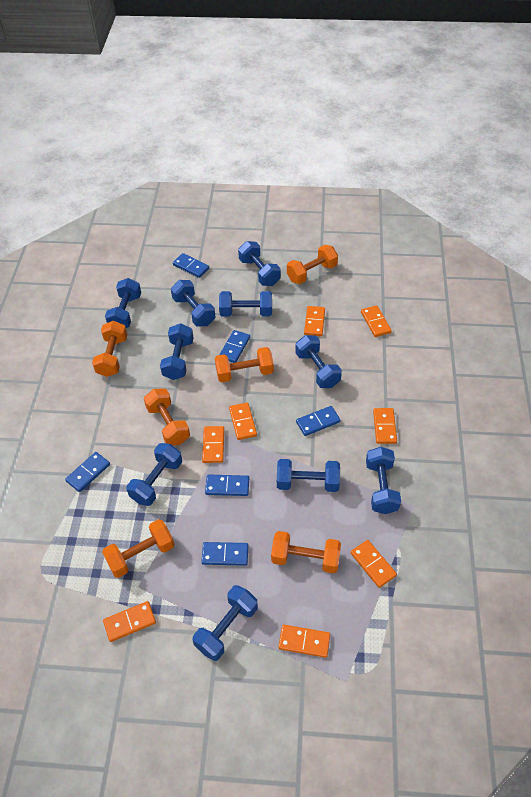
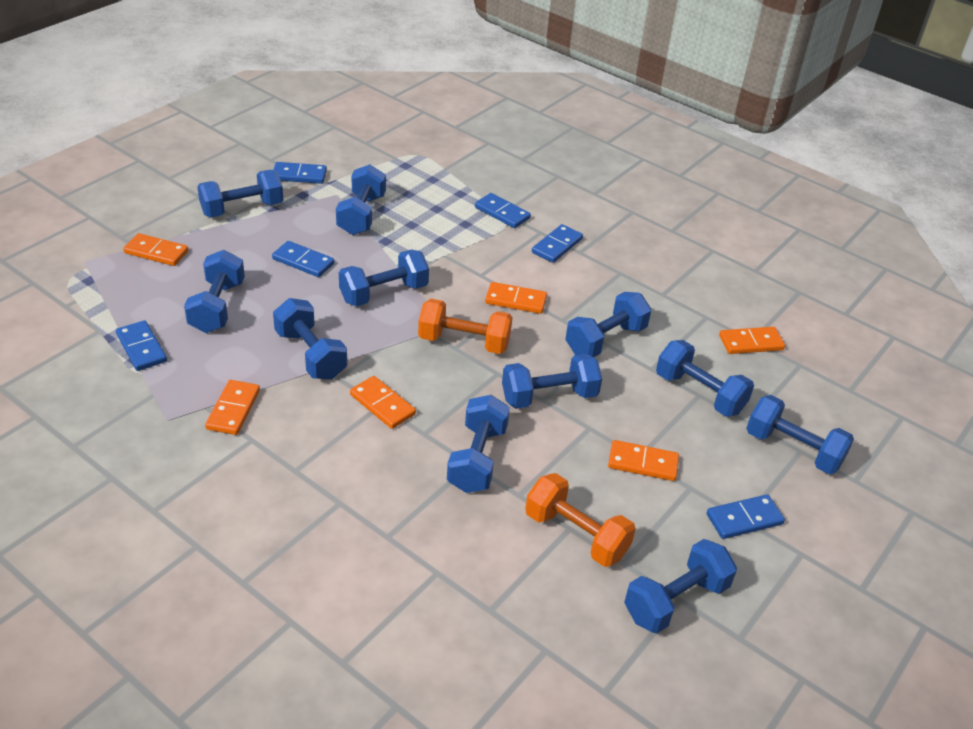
blue dumbbell: [105,278,141,328] [126,443,182,506] [160,323,193,380] [171,280,216,327] [193,585,258,661] [219,291,272,317] [238,241,281,286] [277,459,340,492] [295,335,342,388] [366,447,401,514] = 10 -> [184,250,245,333] [197,170,283,218] [273,298,347,380] [336,164,386,235] [339,250,429,306] [447,395,510,493] [502,353,602,409] [565,292,651,357] [624,539,737,634] [656,340,754,417] [746,395,854,474] = 11
orange domino: [103,601,156,642] [202,426,224,463] [229,402,257,440] [278,625,330,658] [304,306,325,336] [351,540,397,588] [361,305,392,337] [373,408,397,444] = 8 -> [123,233,188,266] [205,380,260,435] [350,376,416,429] [485,282,547,314] [608,440,679,481] [719,327,785,354] = 6
orange dumbbell: [92,321,127,377] [102,519,174,578] [144,388,190,446] [215,347,274,382] [271,531,341,573] [287,245,338,284] = 6 -> [418,299,512,354] [525,473,636,567] = 2

